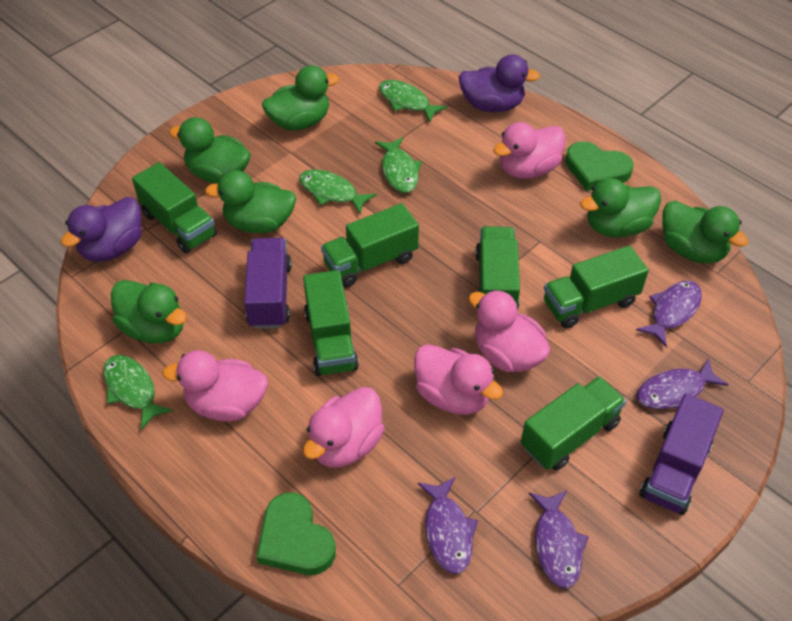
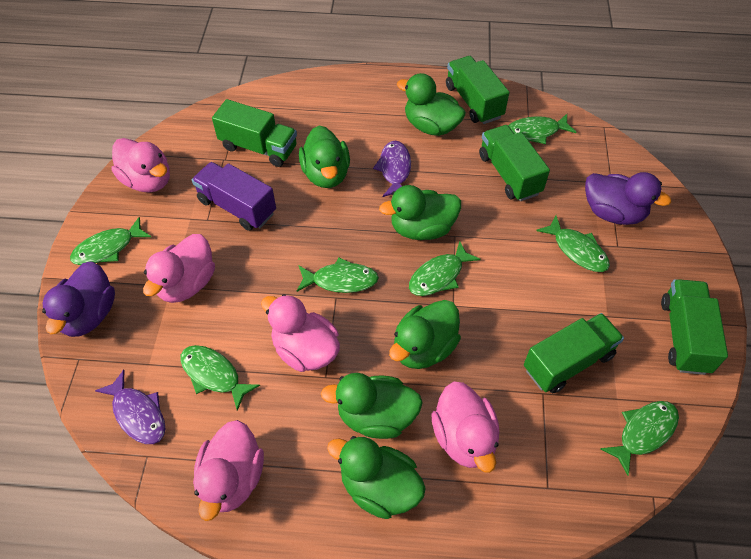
green fish: [103,355,173,430] [299,170,376,214] [375,137,422,193] [379,80,447,122] = 4 -> [70,217,151,265] [181,345,260,411] [297,258,379,293] [409,241,481,296] [508,114,576,144] [536,216,610,272] [600,401,679,476] = 7
green heart: [256,492,336,575] [565,141,634,191] = 2 -> none = 0
green truck: [132,162,217,253] [303,270,359,376] [321,203,419,287] [475,226,520,310] [521,376,626,471] [544,245,649,328] = 6 -> [212,99,297,167] [446,56,509,124] [479,125,550,201] [524,313,624,393] [661,279,728,375] = 5
purple fish: [418,477,478,574] [529,490,589,589] [636,280,702,347] [637,358,729,409] = 4 -> [95,370,166,444] [373,141,411,197] = 2
purple truck: [244,238,292,329] [639,393,724,515] = 2 -> [192,162,276,231] = 1

